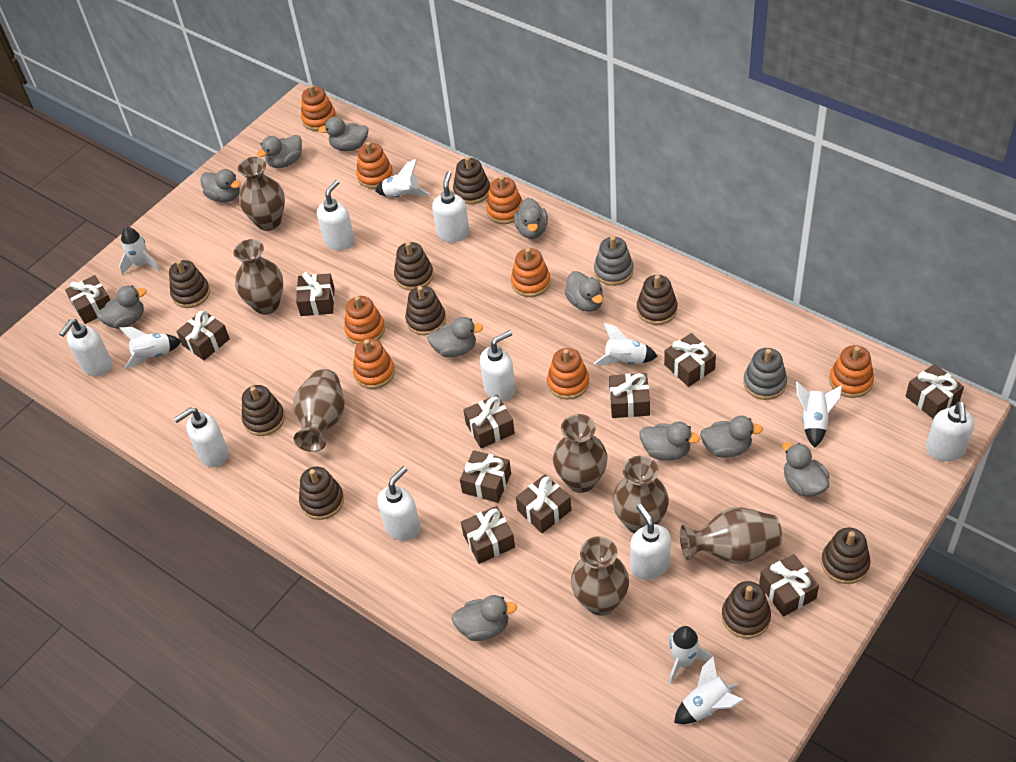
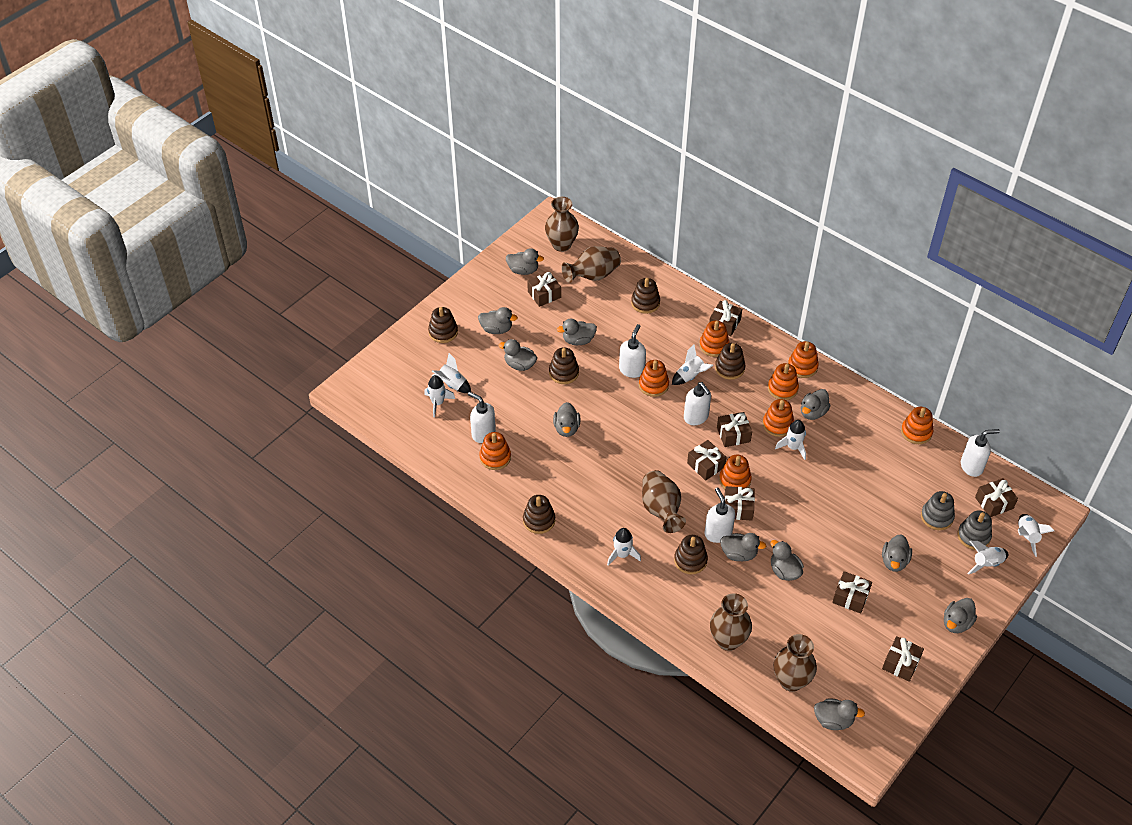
brown gift: [65,275,110,324] [176,310,230,361] [296,272,335,316] [460,450,511,503] [461,506,515,564] [463,395,515,449] [516,474,571,533] [609,373,650,418] [664,333,716,387] [759,554,819,617] [906,364,964,419] = 11 -> [527,272,561,307] [687,440,727,481] [709,300,742,336] [717,412,752,447] [724,486,755,520] [832,571,872,613] [882,636,924,682] [975,478,1018,517] = 8
brown stacking toy: [169,260,210,308] [242,385,285,436] [299,467,344,520] [394,242,434,290] [405,286,446,335] [453,157,490,204] [637,275,677,325] [722,581,771,639] [821,528,871,584] = 9 -> [428,307,458,343] [523,495,555,534] [549,347,579,384] [631,278,660,314] [674,535,708,574] [715,343,745,380] = 6
brown vase: [233,239,283,315] [238,157,285,231] [293,369,345,452] [553,414,608,493] [571,536,629,616] [613,456,669,534] [680,507,782,564] = 7 -> [545,197,579,252] [561,246,621,283] [642,470,686,533] [710,593,752,651] [774,634,817,692] = 5
white soap dispenser: [59,319,112,376] [173,408,228,467] [317,180,355,250] [378,466,420,541] [432,171,470,242] [480,330,516,401] [630,504,671,580] [926,401,975,461] = 8 -> [468,392,496,443] [619,324,646,378] [684,382,711,425] [705,488,735,543] [961,429,1000,477] = 5

